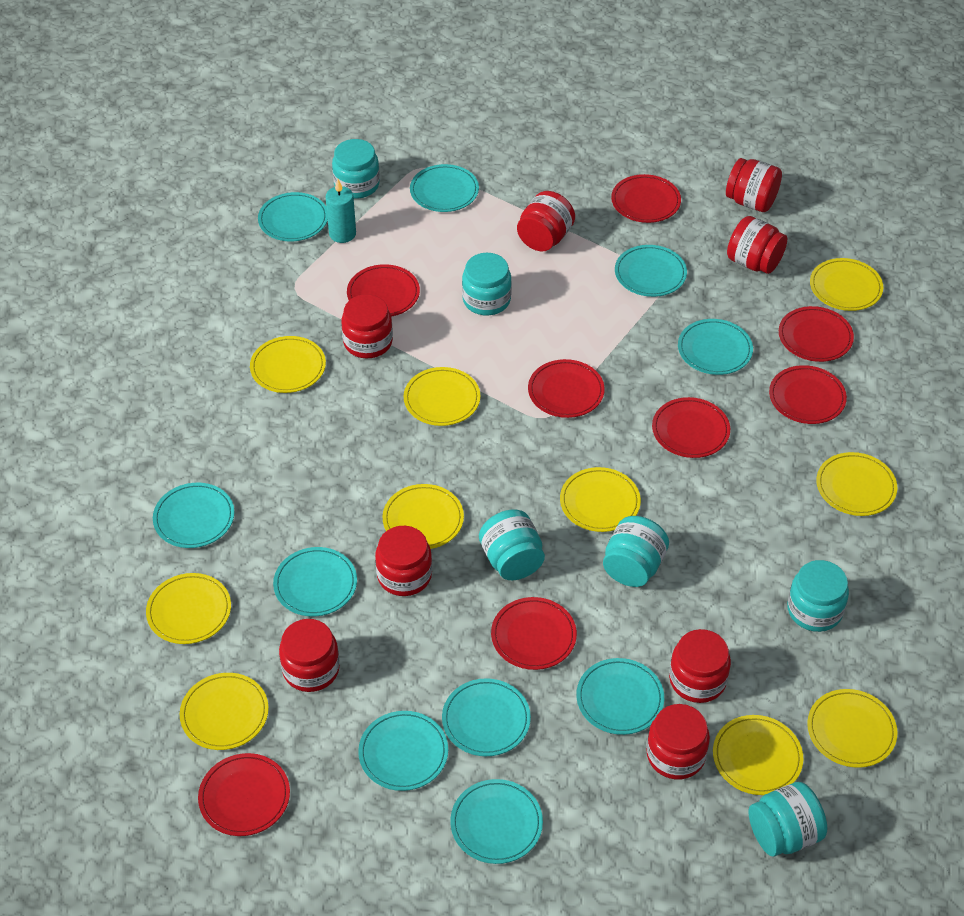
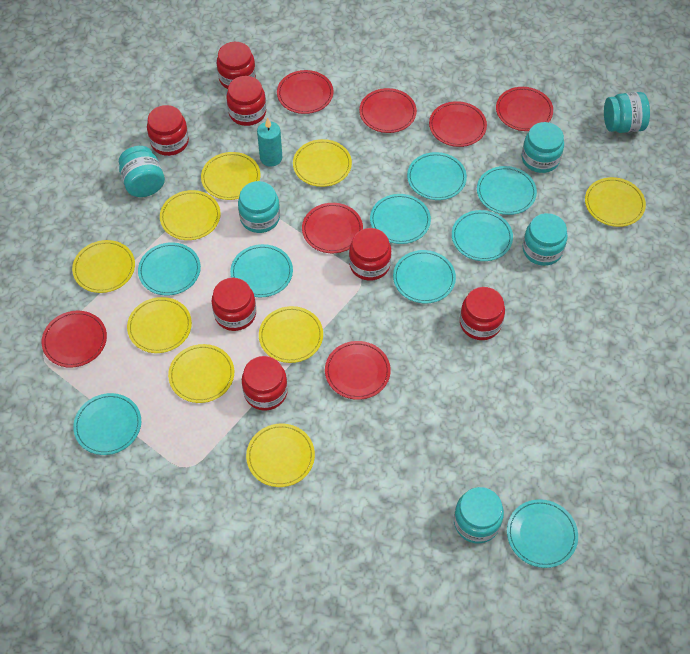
red jar: [279,619,340,692] [341,294,393,358] [375,526,432,596] [517,191,575,251] [646,704,710,779] [669,629,731,703] [726,158,782,212] [727,216,787,274] = 8 -> [147,105,189,156] [211,278,256,331] [217,42,256,89] [226,76,266,126] [242,356,288,411] [349,228,391,281] [460,287,505,340] = 7
red plate: [198,753,290,836] [347,264,420,317] [491,597,577,670] [528,359,605,418] [611,174,681,223] [652,397,730,458] [769,365,847,424] [779,306,854,362] = 8 -> [42,311,107,368] [277,70,334,114] [302,203,363,253] [325,341,391,400] [359,88,417,133] [429,101,487,147] [496,87,553,131] = 7
turquoise plate: [153,483,234,548] [258,192,328,241] [273,547,357,616] [358,711,448,791] [410,164,479,212] [442,678,531,756] [450,779,543,864] [576,658,664,735] [615,245,687,297] [678,319,753,375] = 10 -> [73,393,141,455] [138,242,201,295] [230,244,293,297] [370,194,431,244] [393,250,456,303] [407,152,467,200] [452,210,513,261] [477,166,537,215] [507,499,578,568] = 9
yellow plate: [146,573,231,644] [180,673,269,750] [250,336,326,393] [383,484,464,549] [404,367,480,426] [560,467,641,532] [713,715,803,795] [807,689,898,768] [810,258,883,311] [816,452,897,516] = 10 -> [72,240,135,293] [127,297,192,353] [160,190,221,240] [168,344,234,403] [201,152,260,200] [246,424,315,487] [259,306,323,363] [293,139,352,187] [585,177,646,227] = 9

